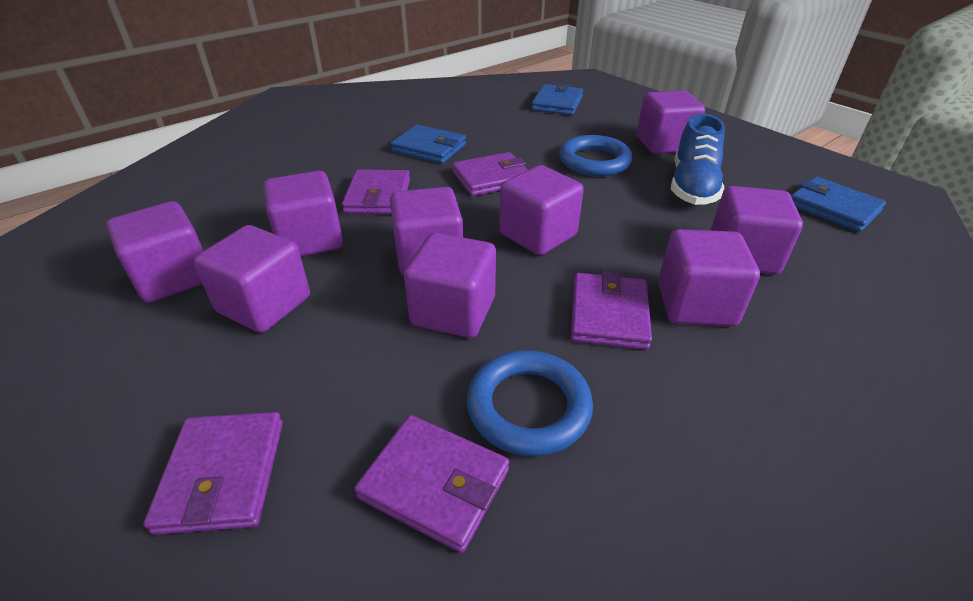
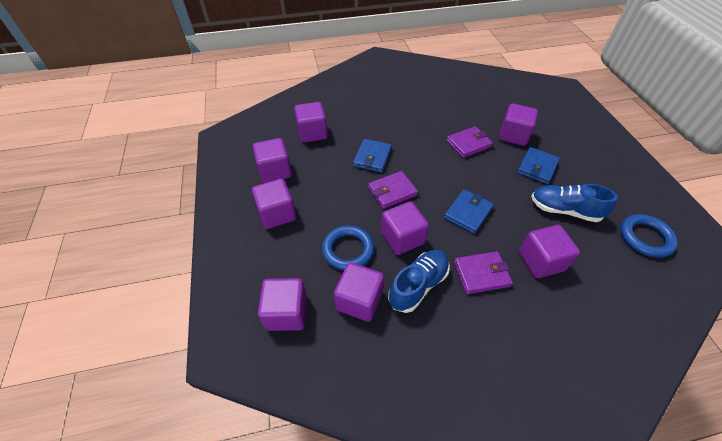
blue shoe: [671,114,725,205] = 1 -> [388,250,450,313] [531,184,618,222] = 2
purple cube: [106,201,203,303] [194,225,310,333] [263,171,343,256] [390,187,463,276] [404,233,496,338] [499,165,584,255] [637,91,705,154] [658,229,760,326] [710,186,803,275] = 9 -> [252,179,296,229] [253,138,292,183] [258,278,307,331] [294,102,328,143] [334,262,384,322] [381,201,429,255] [499,104,538,146] [519,225,580,278] = 8
purple wallet: [143,412,283,535] [342,169,410,214] [354,415,509,553] [453,152,527,196] [571,271,652,350] = 5 -> [368,171,418,209] [446,126,493,158] [454,251,513,294] = 3

